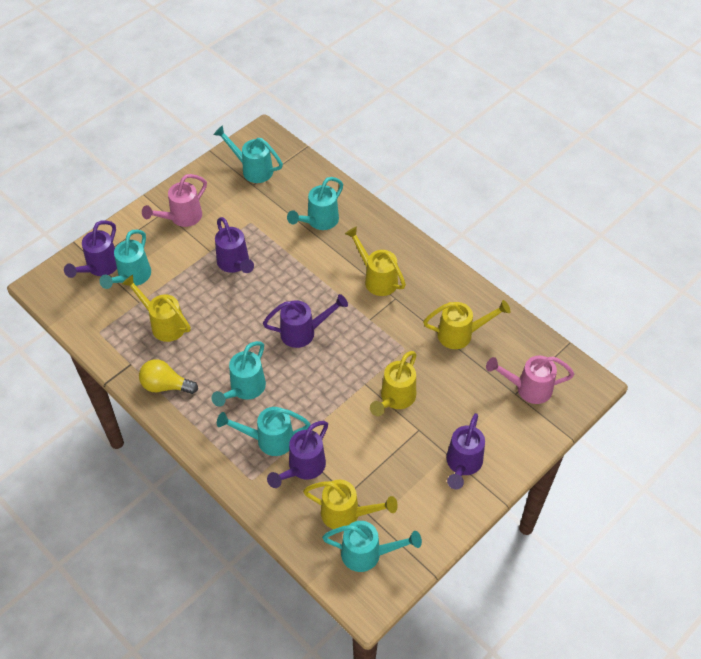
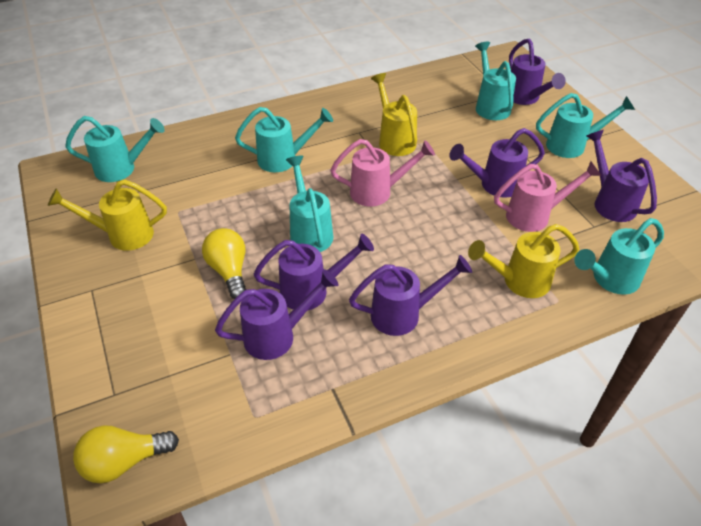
purple watering can: [64,220,117,278] [215,217,254,273] [263,294,348,348] [267,421,328,488] [446,413,485,489] = 5 -> [215,269,339,360] [254,234,374,311] [349,255,472,336] [449,128,545,198] [509,38,566,105] [586,130,657,222] = 6
yellow light bulb: [139,359,198,394] = 1 -> [73,425,179,483] [202,228,246,299] = 2
yellow watering can: [122,275,191,342] [303,480,398,529] [345,226,406,296] [370,351,417,416] [423,300,510,349] = 5 -> [48,180,167,251] [371,73,417,156] [468,224,579,298] = 3

